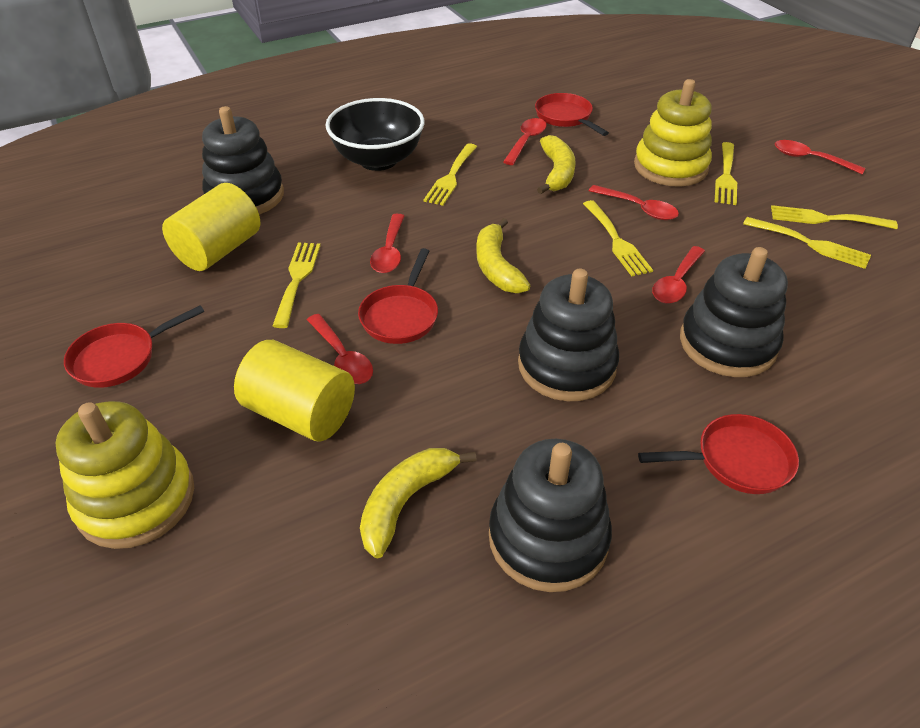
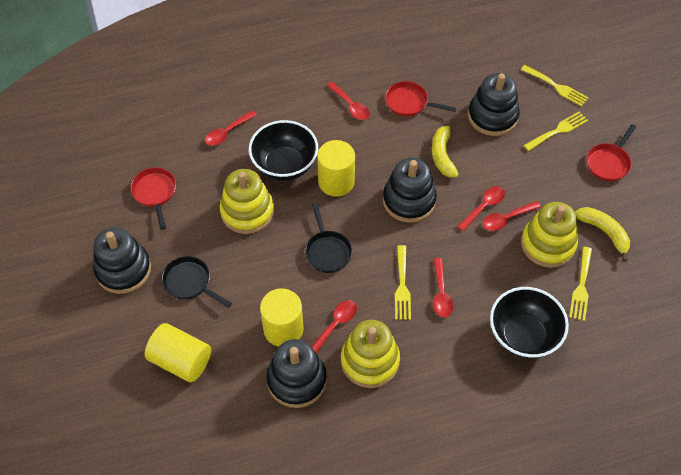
black bowl: [326,98,425,171] = 1 -> [249,120,318,181] [490,287,569,359] = 2
black pan: none = 0 -> [162,256,232,308] [305,203,352,273] = 2
red pan: [64,305,204,388] [358,248,438,344] [535,93,609,136] [638,414,799,494] = 4 -> [130,168,176,230] [385,81,456,116] [586,124,636,181] = 3
yellow banana: [360,448,477,558] [476,218,530,294] [537,135,576,194] = 3 -> [432,121,459,177] [575,207,630,262] = 2
yellow cylinder: [162,183,260,271] [234,340,355,441] = 2 -> [145,323,211,382] [260,289,303,347] [317,140,355,197] = 3
yellow fork: [273,243,321,328] [423,143,477,206] [583,200,653,276] [715,142,737,205] [743,217,871,269] [771,205,898,229] = 6 -> [395,245,411,320] [521,65,589,107] [523,112,588,151] [569,247,592,321] = 4
yellow stacking toy: [55,401,194,549] [634,79,712,187] = 2 -> [220,169,274,234] [341,320,400,388] [521,202,578,268] = 3

